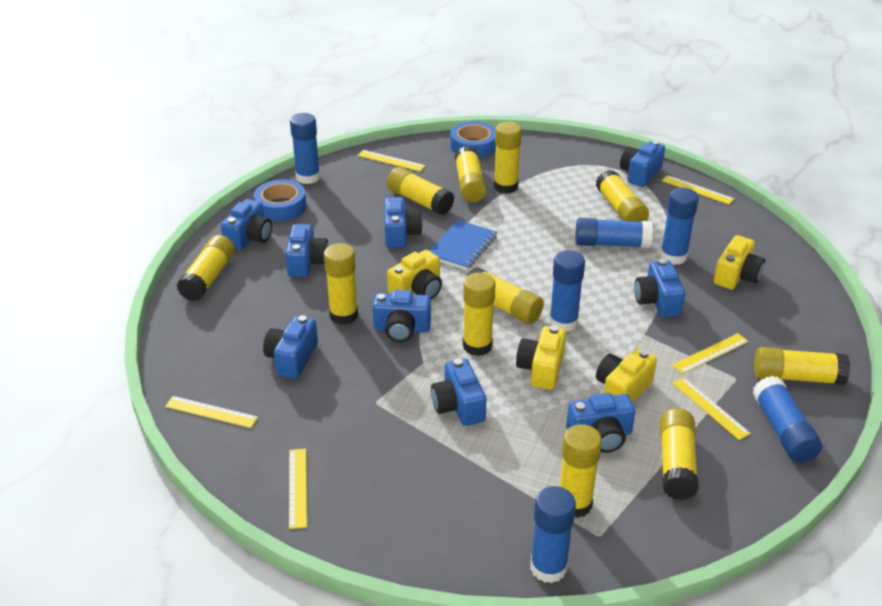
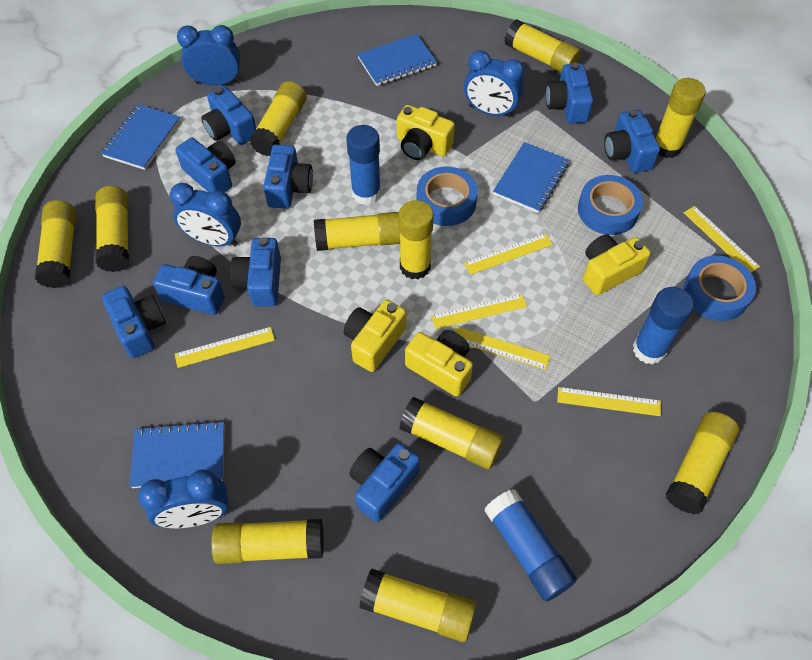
blue clock: none = 0 -> [138,469,229,528] [170,183,241,246] [177,25,240,86] [464,50,524,118] = 4
blue glue stick: [290,113,320,184] [530,486,576,583] [549,250,585,332] [575,218,653,248] [660,188,699,265] [752,376,822,463] = 6 -> [346,125,381,205] [484,489,577,601] [633,287,693,365] = 3
blue notebook: [429,220,497,270] = 1 -> [101,104,180,170] [129,421,225,488] [357,34,437,86] [493,142,569,213] = 4
blue tape: [254,180,306,221] [450,121,496,158] = 2 -> [417,166,478,226] [578,175,643,235] [683,255,756,321] = 3

